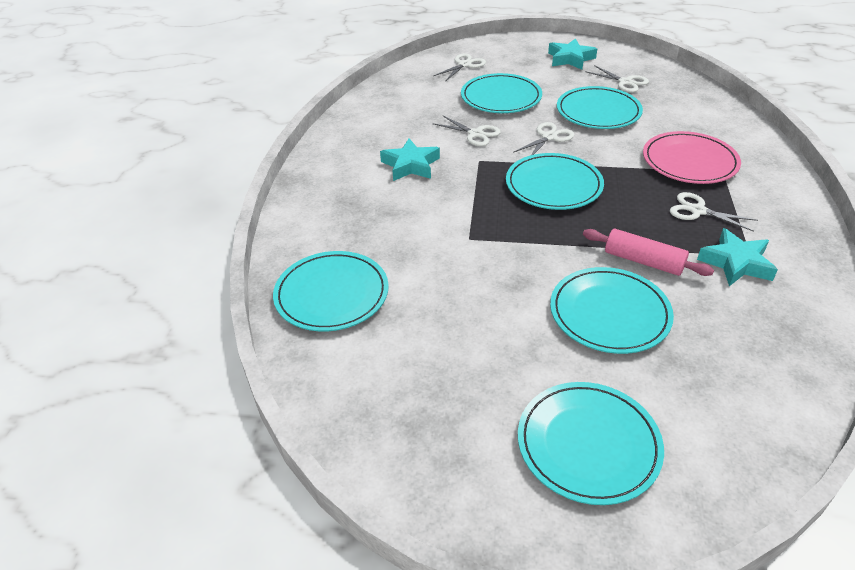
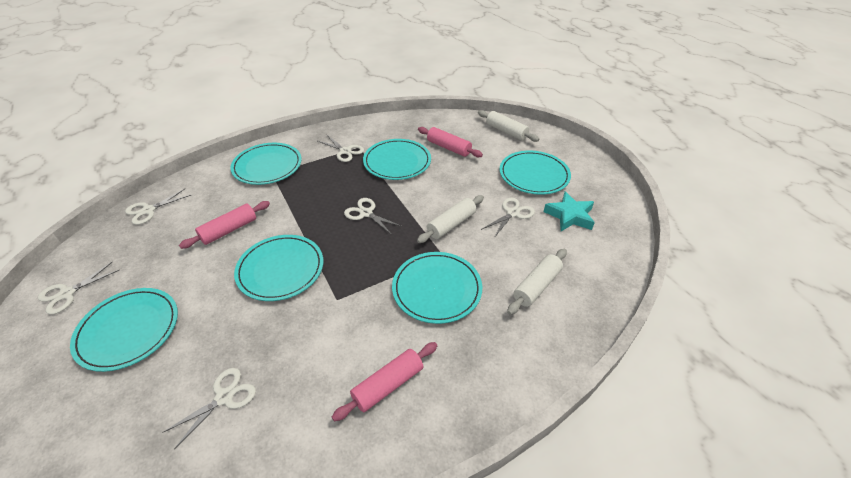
pink plate: [643,131,741,184] = 1 -> none = 0
pink rolling pin: [583,229,714,276] = 1 -> [179,201,270,249] [332,342,437,421] [418,127,483,157] = 3
turquoise star: [380,139,440,181] [548,38,597,70] [697,228,778,286] = 3 -> [543,192,595,231] = 1
white rolling pin: none = 0 -> [417,195,484,243] [478,110,539,142] [507,249,567,315] = 3
white scissors: [432,115,501,146] [433,53,486,82] [513,122,574,155] [585,65,649,93] [670,192,758,232] = 5 -> [37,261,119,315] [125,188,191,225] [162,368,256,450] [318,134,364,162] [344,198,403,235] [481,198,535,238] = 6

